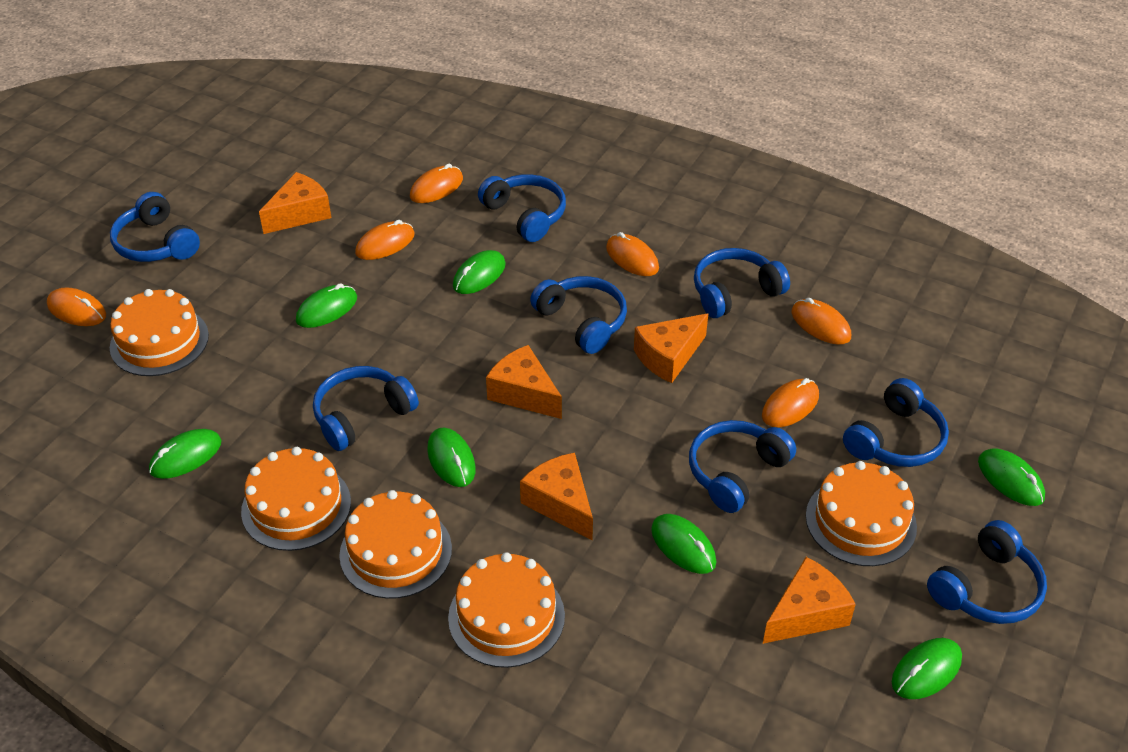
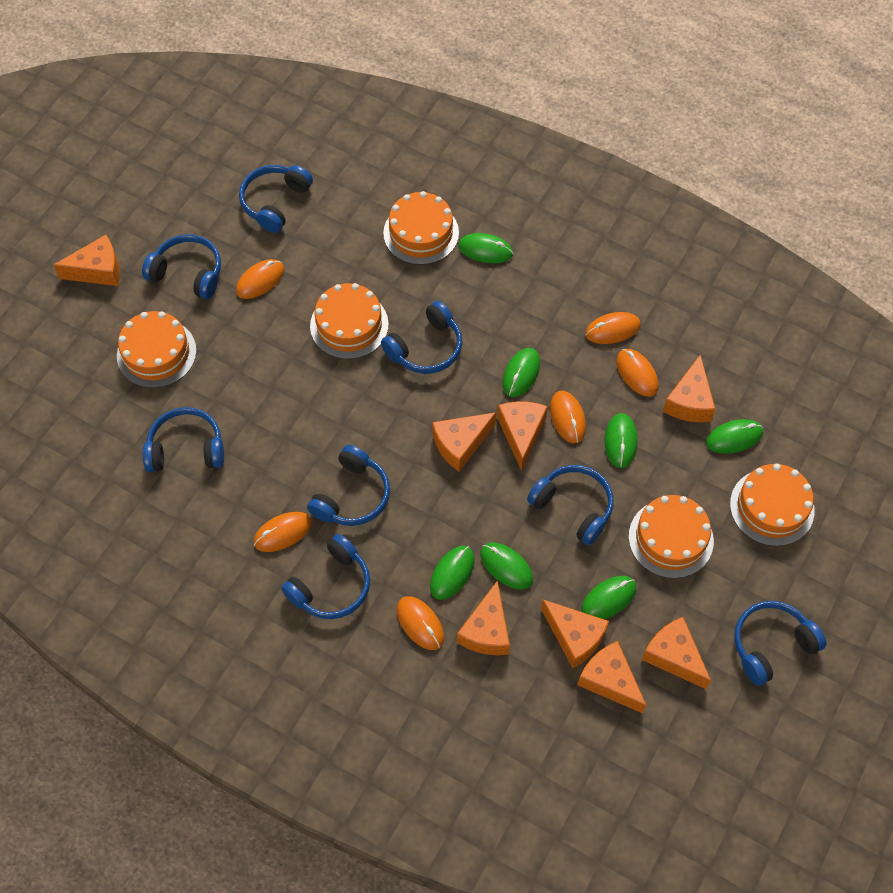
orange cheese: [259,172,331,234] [486,345,562,419] [520,453,593,540] [634,313,708,383] [763,557,856,644] = 5 -> [53,235,120,286] [432,412,496,472] [457,580,510,655] [497,401,548,471] [541,600,609,668] [577,641,647,713] [642,617,711,689] [663,355,716,422] = 8

